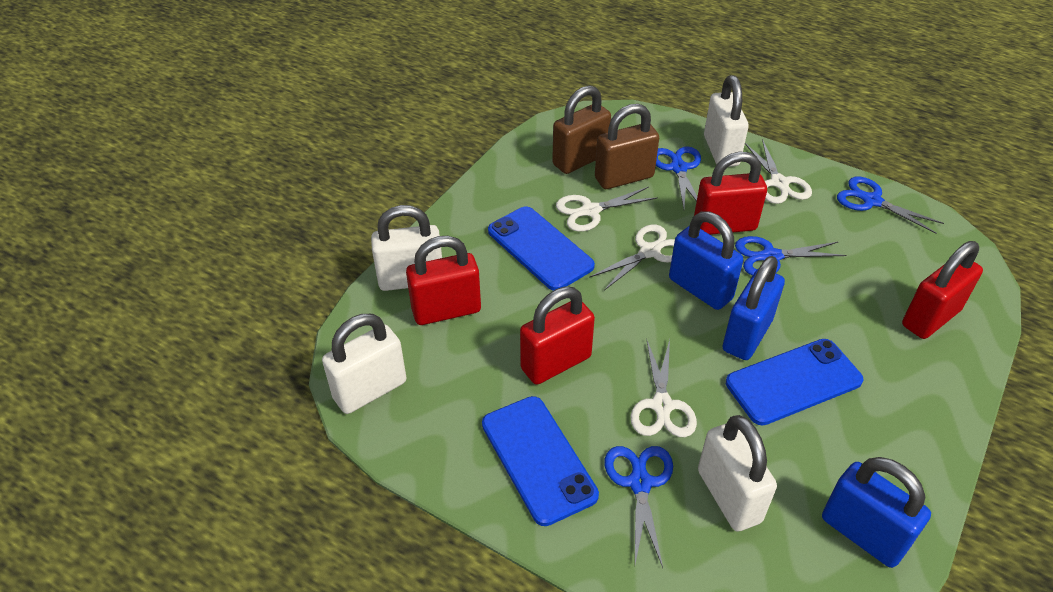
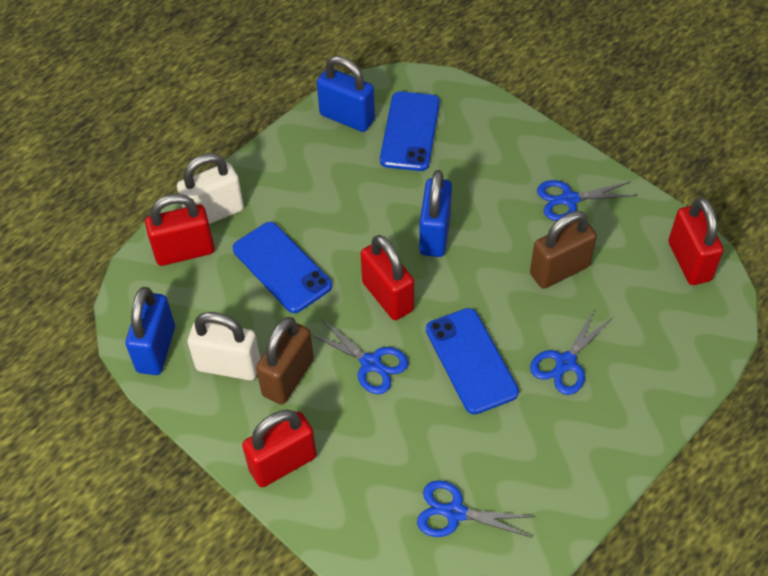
white padlock: [322,314,407,414] [371,205,442,291] [698,415,777,532] [704,75,749,167] = 4 -> [177,153,244,224] [188,312,261,380] = 2
white scissors: [556,187,658,232] [589,225,675,290] [630,339,697,437] [745,139,812,204] = 4 -> none = 0

